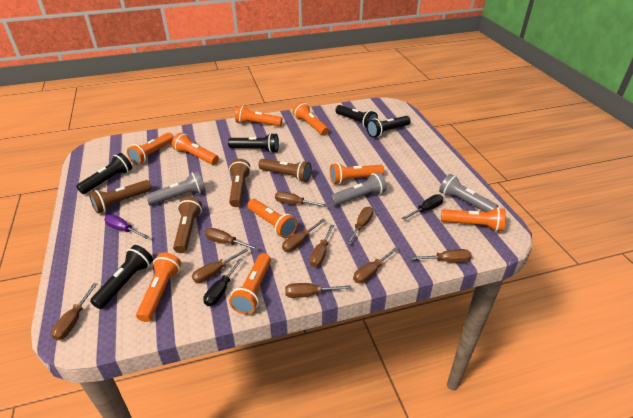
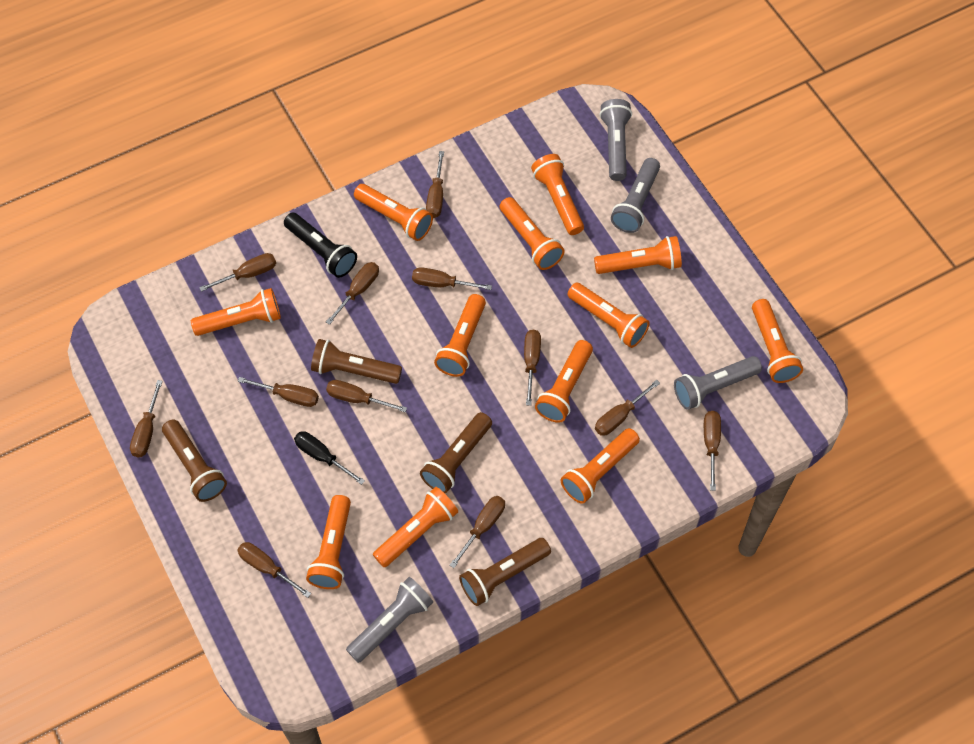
black flashlight: [76,153,132,194] [90,245,153,309] [228,133,279,153] [335,105,378,129] [367,116,411,138] = 5 -> [284,213,357,278] = 1
black screwdriver: [203,258,243,306] [402,194,444,220] = 2 -> [294,431,365,485] = 1
brown screwdriver: [51,283,97,341] [192,248,249,283] [205,228,259,250] [275,191,327,207] [282,219,326,252] [285,283,351,298] [310,225,334,267] [346,207,373,245] [353,247,398,283] [409,249,472,263] = 10 -> [130,380,163,457] [199,253,276,292] [237,542,311,598] [238,377,319,407] [326,262,379,325] [326,380,407,412] [412,267,492,290] [426,151,444,218] [449,496,505,568] [524,330,541,406] [595,380,660,436] [704,411,721,491] = 12
grey flashlight: [145,171,205,205] [330,172,387,206] [439,174,498,212] = 3 -> [346,577,433,663] [600,99,632,181] [611,158,660,233] [674,356,762,410] = 4
orange flashlight: [127,133,174,165] [136,252,181,322] [172,133,219,165] [229,253,271,315] [235,106,282,126] [247,199,297,238] [293,102,329,135] [330,163,384,185] [441,207,506,232] = 9 -> [191,288,281,336] [306,495,351,589] [354,184,433,241] [373,487,458,567] [434,294,486,377] [500,197,565,270] [531,154,584,235] [535,340,593,423] [561,428,640,504] [567,283,650,348] [594,236,682,274] [752,299,803,383] = 12
purple screwdriver: [104,214,150,239] = 1 -> none = 0

